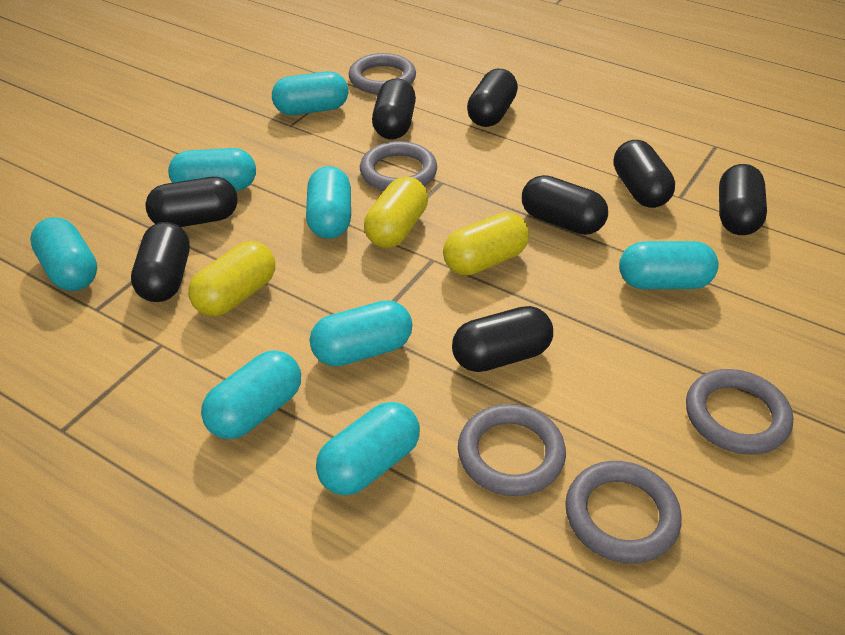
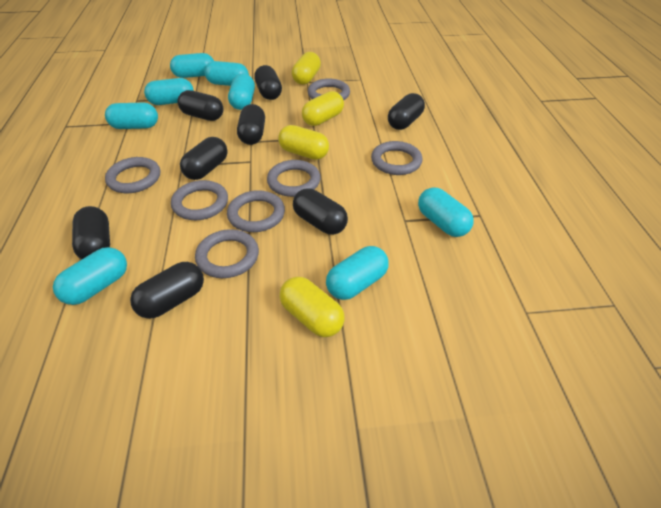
grey ring: [349,53,416,94] [360,141,437,191] [458,404,566,496] [565,461,682,563] [686,369,793,455] = 5 -> [105,157,160,193] [171,180,228,220] [195,229,259,278] [227,190,285,232] [267,160,321,197] [308,78,350,100] [371,141,423,175] = 7
yellow capsule: [188,241,275,316] [364,176,428,248] [443,212,529,275] = 3 -> [278,125,329,160] [279,277,345,337] [292,52,321,85] [302,91,344,126] = 4

